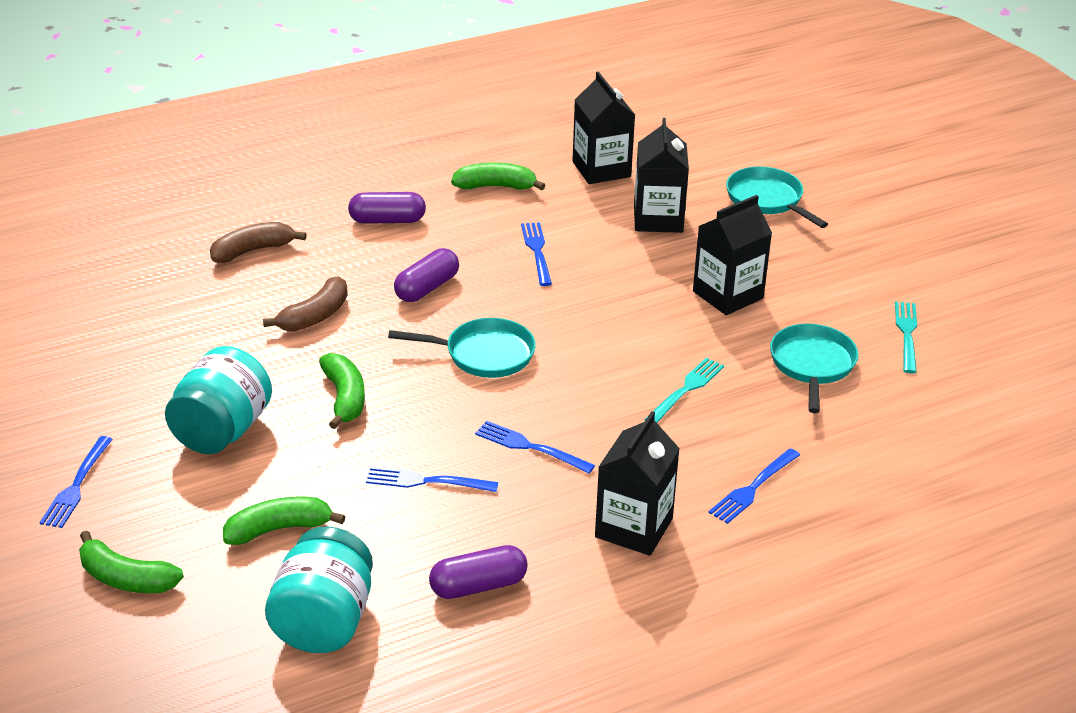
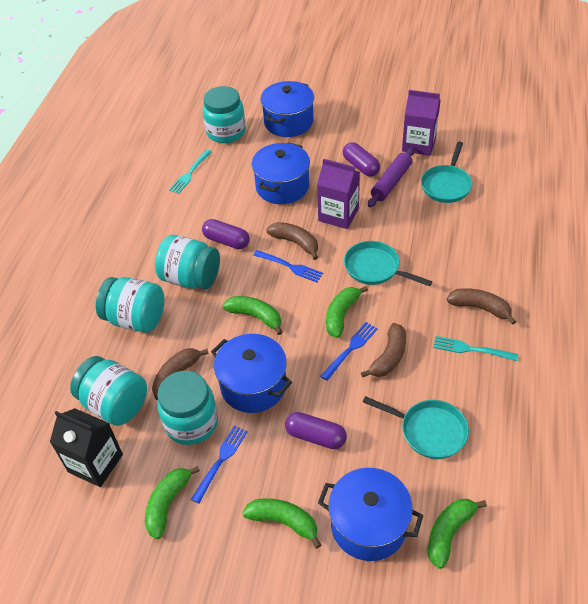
black carton: [572,71,635,184] [595,411,680,556] [634,118,689,233] [693,195,772,315] = 4 -> [50,408,123,487] = 1
blue fork: [39,436,113,528] [366,466,498,492] [475,421,595,473] [521,222,552,286] [709,448,800,524] = 5 -> [191,425,248,504] [253,250,323,282] [320,322,378,381] = 3
blue pot: none = 0 -> [211,334,292,413] [252,142,310,204] [260,81,314,137] [318,468,423,561] = 4
brown banana: [210,222,307,263] [263,276,348,332] = 2 -> [152,348,209,401] [266,222,318,260] [361,323,406,378] [446,288,516,325] = 4
green banana: [79,531,184,593] [223,497,345,545] [319,353,365,429] [451,162,546,190] = 4 -> [145,466,200,539] [223,296,283,335] [242,499,321,549] [326,286,368,338] [428,499,487,569] = 5
purple carton: none = 0 -> [317,159,360,229] [402,90,441,156] = 2
purple rolling pin: none = 0 -> [368,147,415,207] = 1
turquoise jar: [165,346,272,454] [265,526,373,653] = 2 -> [70,356,147,426] [96,277,164,333] [155,235,220,289] [157,371,218,445] [203,86,246,143] = 5

